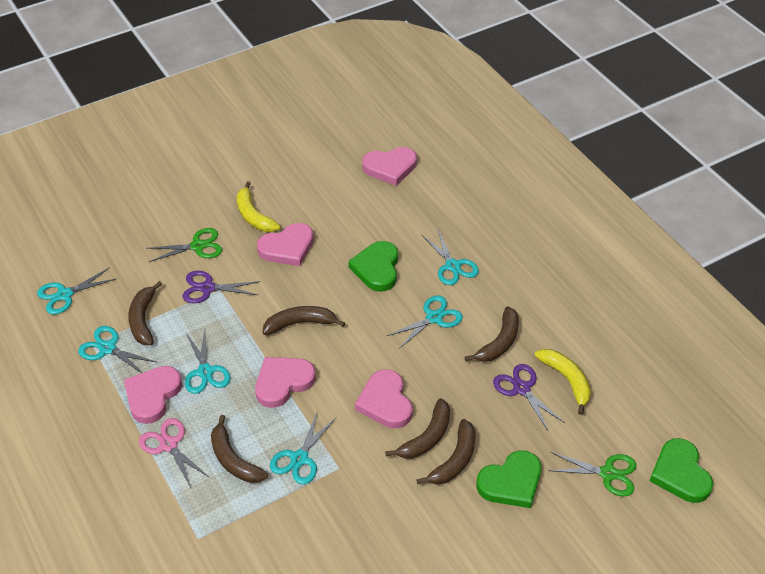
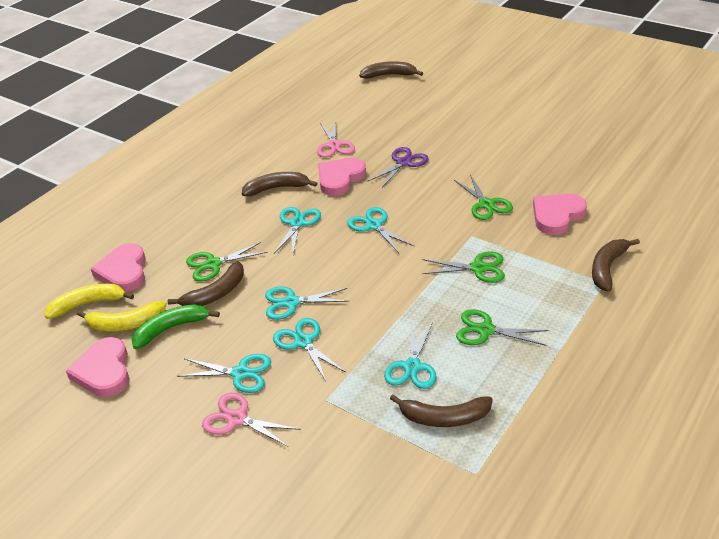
brown banana: [128,281,162,345] [211,415,268,483] [263,306,345,335] [385,398,450,459] [416,419,475,485] [465,306,519,362] = 6 -> [168,261,244,306] [242,172,317,196] [359,61,423,79] [390,394,493,427] [592,239,640,292] = 5
green banana: none = 0 -> [132,304,220,349] = 1
green heart: [348,241,398,292] [476,450,541,508] [650,438,713,503] = 3 -> none = 0
green scissors: [146,228,222,262] [548,452,637,496] = 2 -> [186,242,268,282] [422,252,505,283] [454,175,513,220] [456,309,549,346] = 4
pink heart: [124,366,182,424] [255,357,316,408] [257,223,314,266] [355,369,413,428] [362,147,417,186] = 5 -> [66,337,130,397] [91,243,146,292] [318,157,366,196] [533,194,587,235] = 4
pink scissors: [139,418,209,487] = 1 -> [202,393,301,447] [317,120,355,157] = 2
purple scissors: [183,271,261,303] [493,364,565,430] = 2 -> [368,147,429,188] = 1

